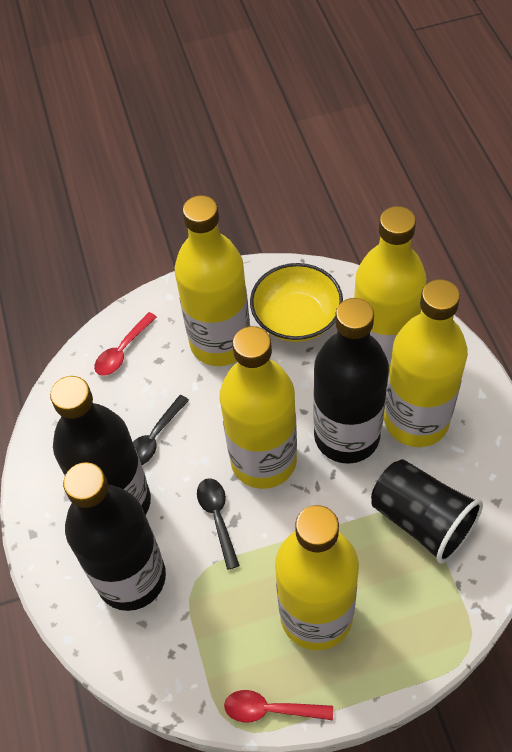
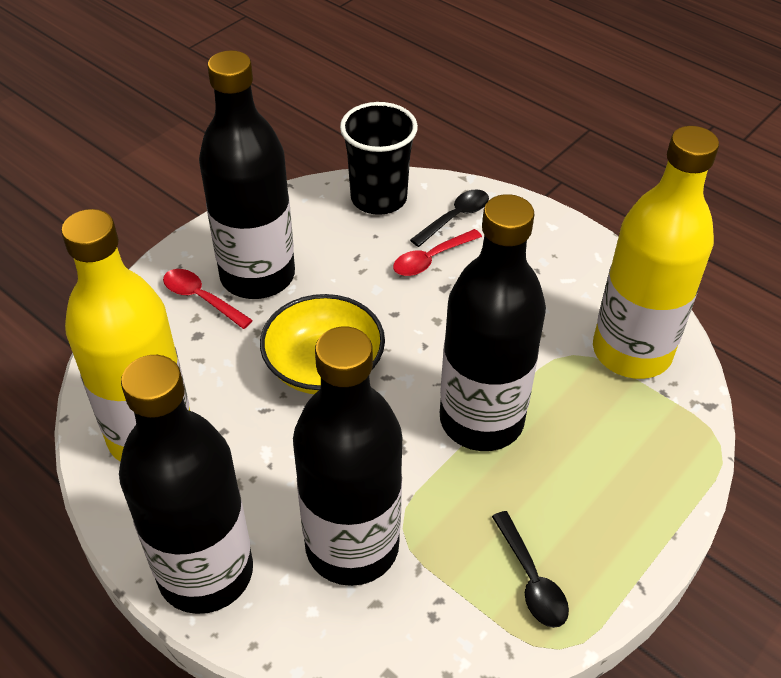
black bottle: [50,376,151,515] [63,462,166,611] [313,298,389,464] = 3 -> [119,355,253,614] [199,50,295,299] [293,326,402,586] [440,194,546,451] = 4
yellow bottle: [175,195,250,366] [220,326,297,489] [275,505,359,650] [354,206,427,375] [384,279,468,447] = 5 -> [61,209,190,462] [593,126,719,379] = 2

